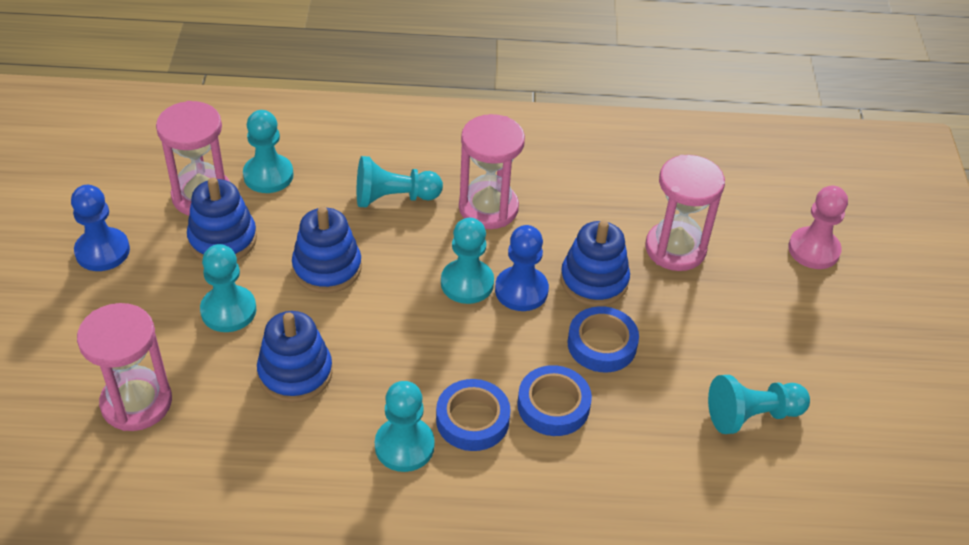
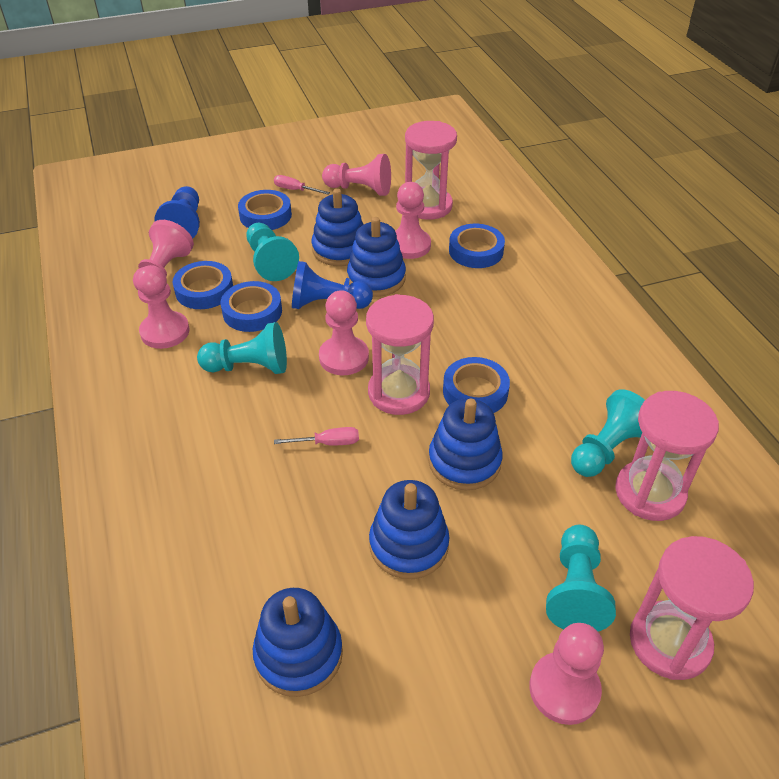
blue stacking toy: [187,178,257,260] [257,311,333,403] [292,207,362,293] [560,220,630,306] = 4 -> [253,588,343,697] [312,189,364,266] [347,217,406,297] [369,480,450,579] [428,399,503,490] = 5
blue tape: [436,379,511,451] [517,365,592,436] [568,306,639,372] = 3 -> [173,261,233,309] [221,281,282,332] [238,190,292,230] [443,357,510,413] [449,224,505,268] = 5
pink pawn: [788,186,848,269] = 1 -> [133,220,194,290] [136,265,190,349] [319,290,369,375] [322,154,391,196] [395,182,431,259] [529,623,604,725] = 6
pink screwdriver: none = 0 -> [274,175,330,195] [274,427,359,446] = 2
turquoise pawn: [200,244,256,332] [243,110,294,193] [357,156,443,207] [375,381,435,472] [441,218,494,304] [708,375,810,434] = 6 -> [197,322,287,374] [247,223,299,281] [546,525,616,632] [571,389,645,477] = 4

